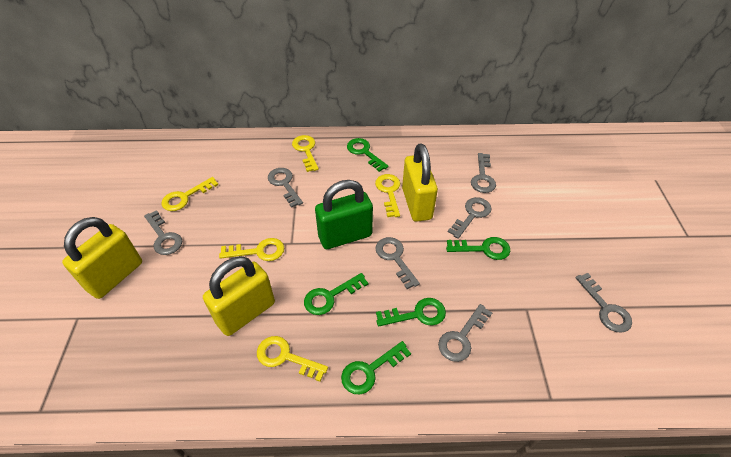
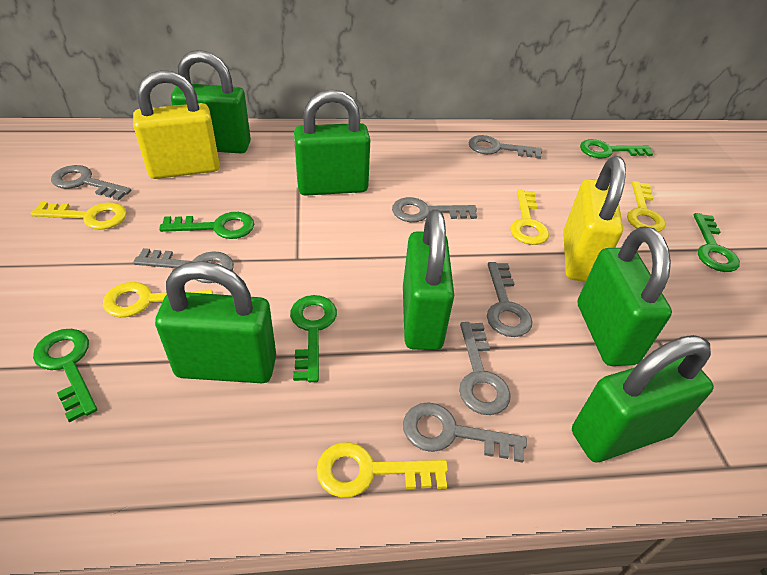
green padlock: [315,180,373,249] = 1 -> [155,261,276,383] [171,50,251,153] [294,89,370,196] [403,209,454,350] [572,335,714,463] [578,227,672,366] = 6
yellow padlock: [62,217,142,299] [203,256,275,336] [402,143,438,222] = 3 -> [133,70,220,179] [563,156,626,282] = 2

